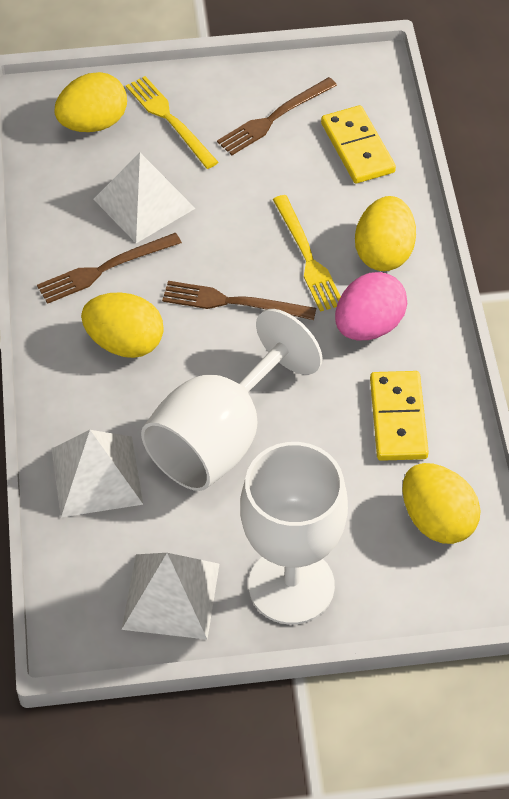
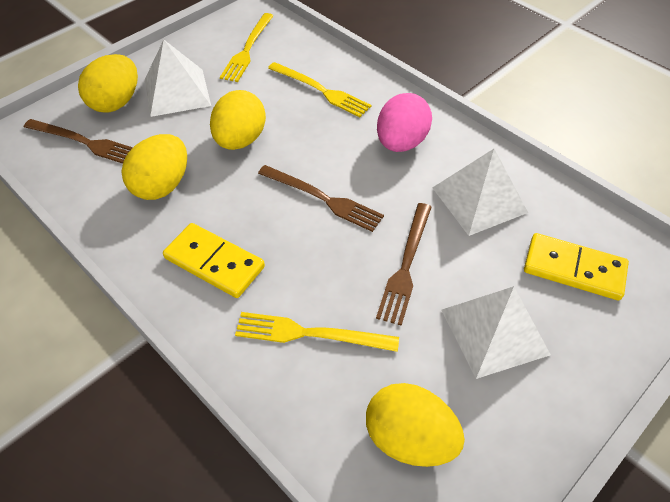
white goblet: [141,309,322,491] [240,442,348,624] = 2 -> none = 0
yellow fork: [126,76,219,169] [273,195,341,312] = 2 -> [220,13,273,82] [235,312,399,352] [268,62,371,117] = 3

